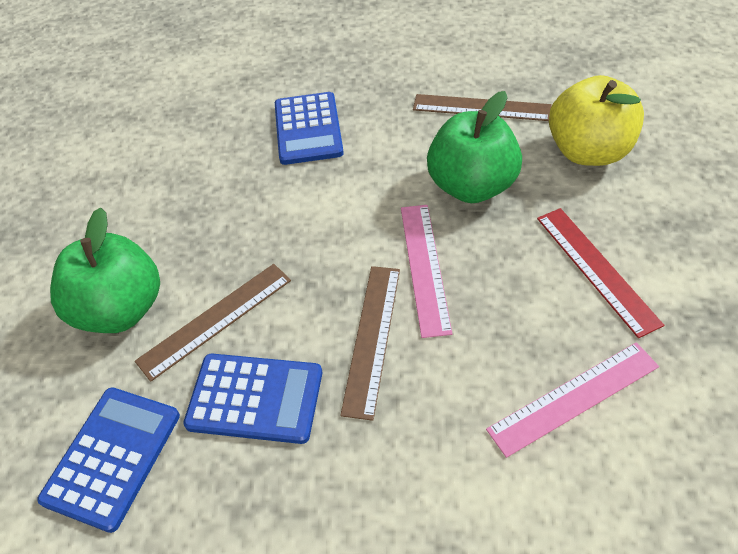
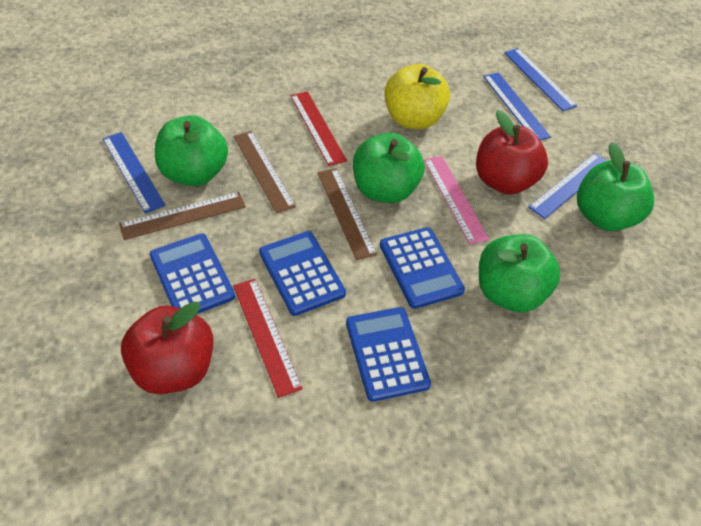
blue calculator: [37,387,180,533] [183,354,322,444] [275,92,344,165] = 3 -> [150,233,235,314] [259,231,346,316] [346,307,431,402] [380,227,465,309] = 4
blue ruler: none = 0 -> [103,132,166,214] [483,72,551,140] [504,48,577,111] [528,153,607,219] = 4
green apple: [50,207,160,333] [427,91,522,203] = 2 -> [155,115,228,186] [353,133,424,203] [479,234,561,312] [577,142,654,231] = 4
pink ruler: [401,205,453,338] [486,342,659,458] = 2 -> [424,156,489,244] = 1
red apple: none = 0 -> [121,301,213,394] [476,110,548,195] = 2
red ruler: [537,208,664,338] = 1 -> [233,279,303,398] [290,91,347,166] = 2

